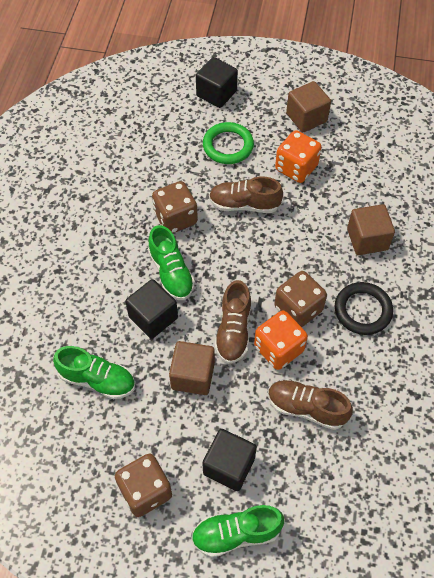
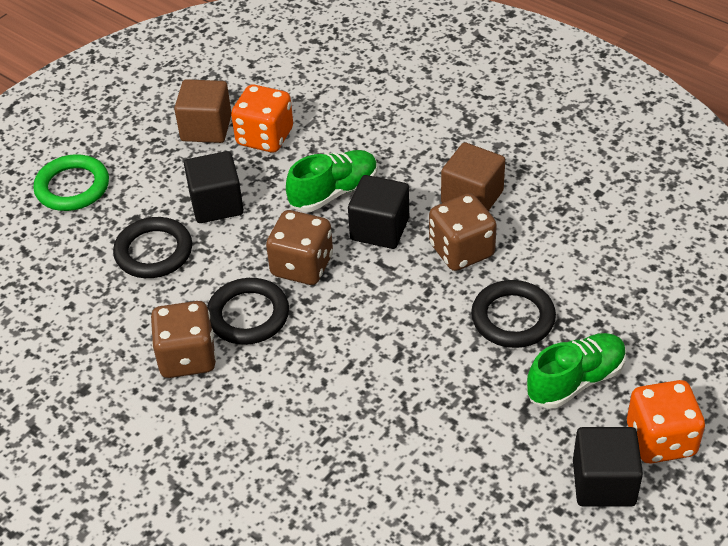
black ring: [335,282,393,335] = 1 -> [113,217,192,278] [207,278,289,345] [471,280,556,348] = 3
brown cube: [169,341,215,395] [286,81,331,132] [347,204,395,255] = 3 -> [174,79,231,143] [441,142,505,211] = 2
brown shoe: [209,177,283,213] [215,280,251,364] [268,380,353,430] = 3 -> none = 0
green shoe: [53,346,135,399] [148,225,195,300] [191,505,284,557] = 3 -> [286,150,378,212] [526,333,626,408] = 2

